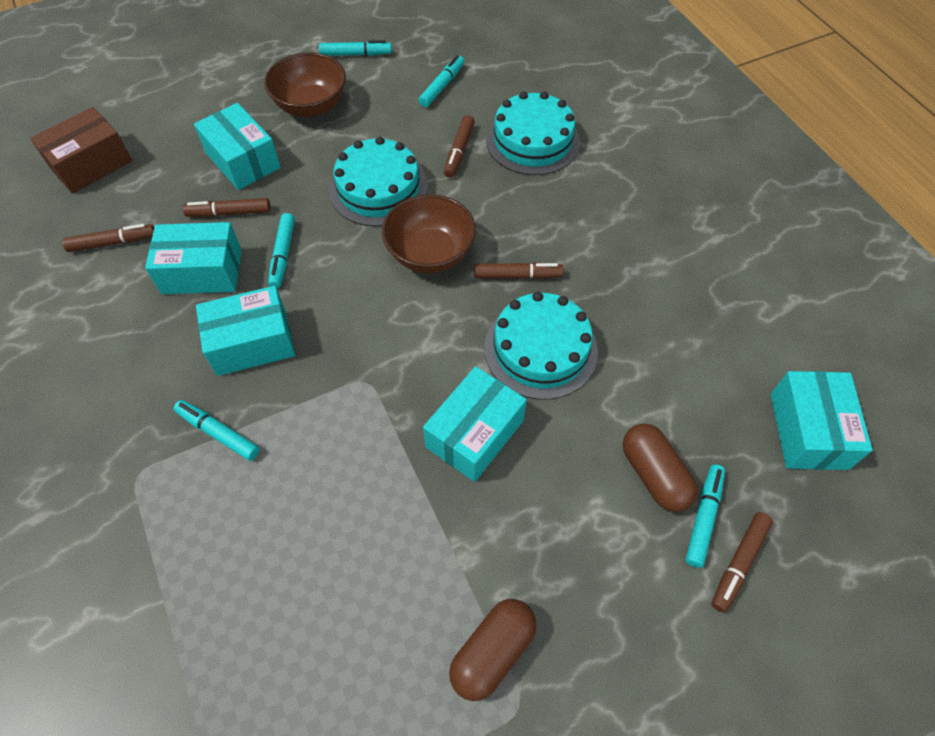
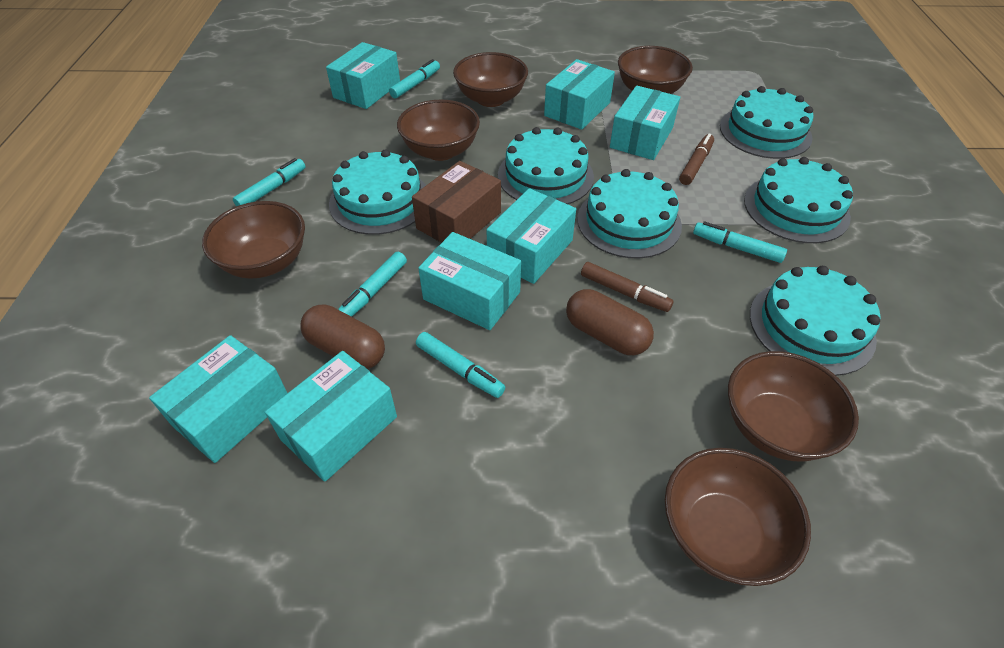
brown bowl: [264,53,346,117] [382,194,476,273] = 2 -> [202,201,305,279] [397,100,480,161] [453,52,528,107] [618,46,693,94] [665,448,811,586] [728,351,859,462] = 6
brown marker: [63,224,154,252] [183,198,270,217] [444,115,475,178] [474,262,564,279] [711,512,773,613] = 5 -> [581,262,674,312] [679,134,714,185] = 2
turquoise box: [145,222,242,294] [194,103,281,190] [196,286,295,376] [423,366,527,482] [771,371,873,470] = 5 -> [149,335,287,463] [265,351,397,482] [326,42,400,109] [418,232,521,330] [486,188,576,284] [544,59,615,130] [610,86,680,160] = 7
turquoise cake: [329,137,428,227] [485,292,598,400] [486,91,580,175] = 3 -> [329,149,426,235] [498,127,594,204] [577,169,682,258] [720,86,813,159] [744,157,853,243] [750,266,881,376] = 6

